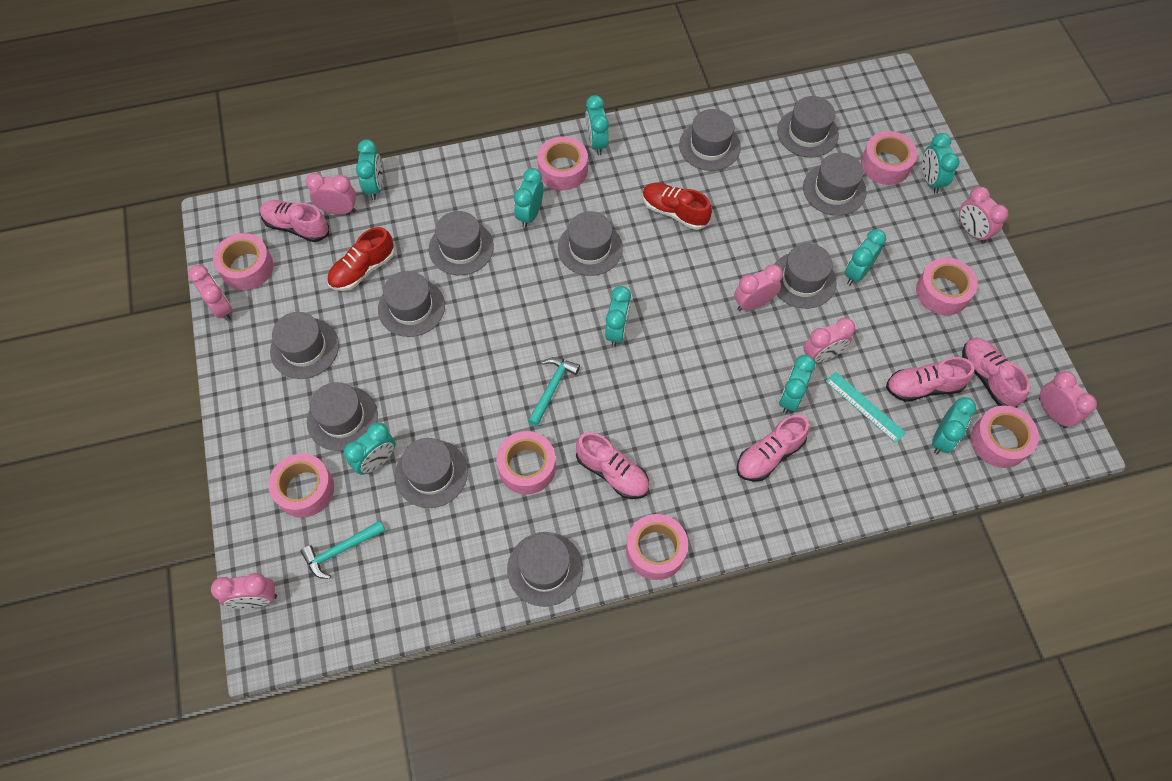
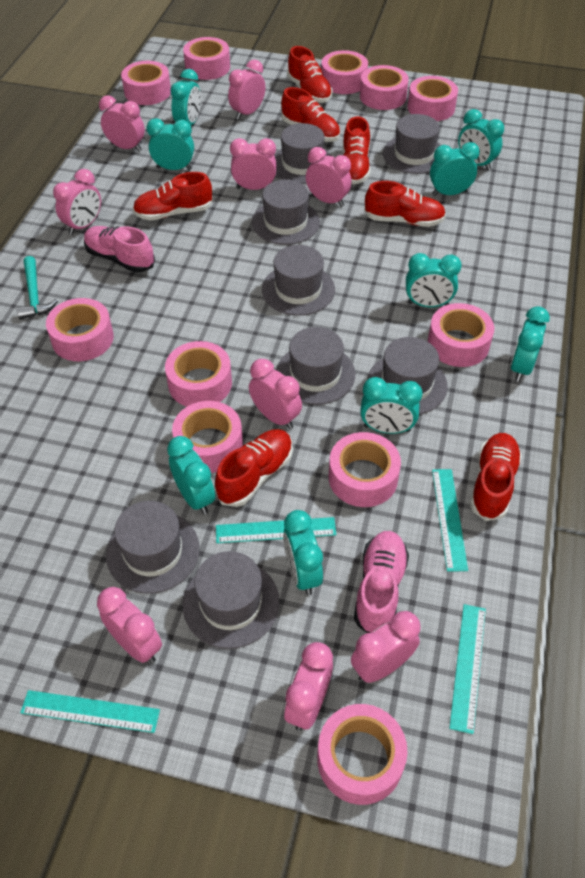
grey hat: [270,312,339,379] [307,382,378,451] [378,271,445,337] [395,438,468,508] [429,211,494,275] [507,532,583,607] [558,211,623,276] [679,109,741,171] [775,243,837,309] [777,96,839,157] [803,153,866,216] = 11 -> [106,501,200,594] [183,551,279,649] [252,179,320,245] [262,245,335,316] [274,123,331,184] [276,327,355,405] [367,337,448,415] [383,114,441,174] = 8
pink clock: [188,265,232,321] [211,573,277,609] [306,173,356,215] [734,264,783,311] [803,318,855,363] [959,187,1008,244] [1039,371,1097,428] = 7 -> [53,169,101,235] [97,587,162,663] [99,96,145,152] [228,59,266,120] [230,138,276,190] [249,359,302,429] [284,642,333,731] [306,147,352,207] [351,611,421,683] = 9
pink shoe: [260,200,329,242] [576,432,649,499] [737,414,810,482] [886,357,975,402] [962,338,1030,408] = 5 -> [84,226,155,273] [354,531,409,633] = 2
pink tape: [213,233,273,290] [268,454,334,518] [496,431,556,494] [537,136,588,190] [626,514,688,580] [861,131,917,185] [916,258,978,315] [971,405,1039,468] = 8 -> [46,298,114,361] [121,61,171,105] [165,341,232,407] [172,401,243,473] [183,37,230,80] [317,704,407,805] [321,50,368,94] [329,432,401,507] [360,65,409,110] [407,76,458,121] [428,303,494,367] = 11
red shoe: [327,227,395,291] [642,183,712,230] = 2 -> [133,172,213,221] [215,429,293,507] [281,87,340,142] [287,46,333,103] [343,116,371,184] [364,181,446,227] [470,433,522,521] = 7
turquoise hammer: [300,520,386,579] [528,357,580,426] = 2 -> [17,256,58,319] = 1
turquoise ruler: [825,372,906,443] = 1 -> [20,690,160,733] [216,517,336,543] [432,469,468,572] [449,604,486,734] = 4

